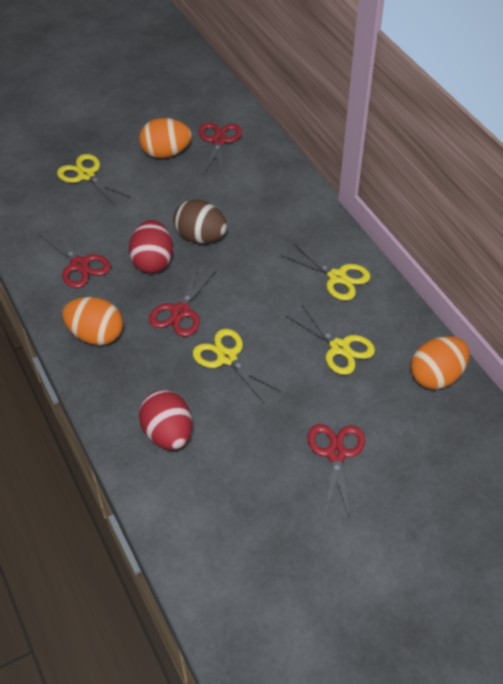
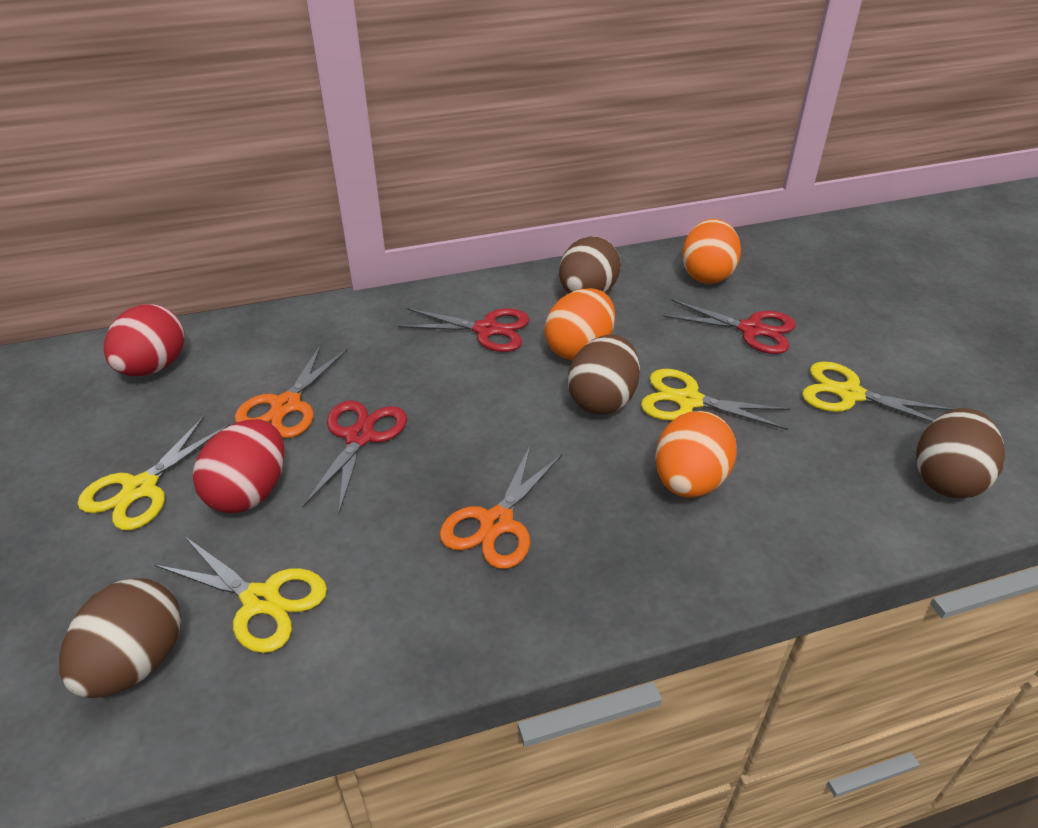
brown egg: [173,199,227,243] = 1 -> [59,578,181,698] [559,236,621,293] [568,334,640,415] [916,408,1005,498] = 4
orange scissors: none = 0 -> [235,345,348,438] [440,444,562,569] = 2
red scissors: [38,225,111,288] [149,264,217,337] [198,122,242,176] [308,424,365,518] = 4 -> [302,400,407,513] [398,308,529,352] [663,299,796,354] = 3

